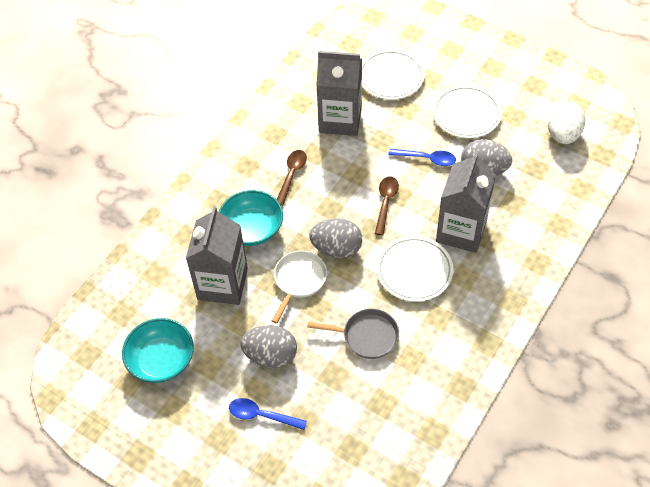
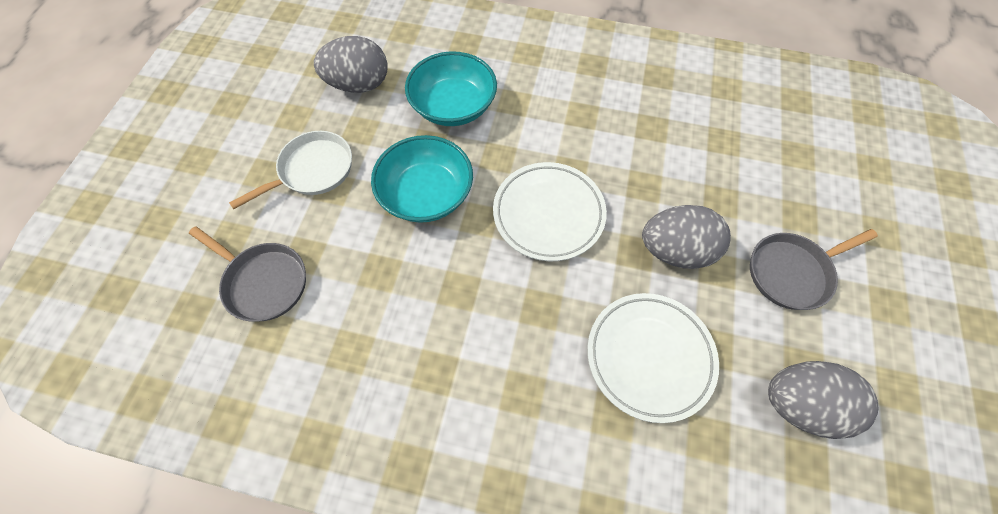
blue spoon: [229,398,307,430] [388,149,456,166] = 2 -> none = 0
brown spoon: [277,150,307,206] [375,177,399,236] = 2 -> none = 0
grey carton: [186,206,248,305] [316,51,362,136] [436,152,496,253] = 3 -> none = 0
grey pan: [307,309,399,359] = 1 -> [189,226,306,322] [750,229,878,310] = 2
white egg: [547,101,585,144] = 1 -> none = 0
white plate: [362,49,425,100] [377,236,454,302] [433,85,502,138] = 3 -> [493,162,607,261] [587,293,719,423] = 2

